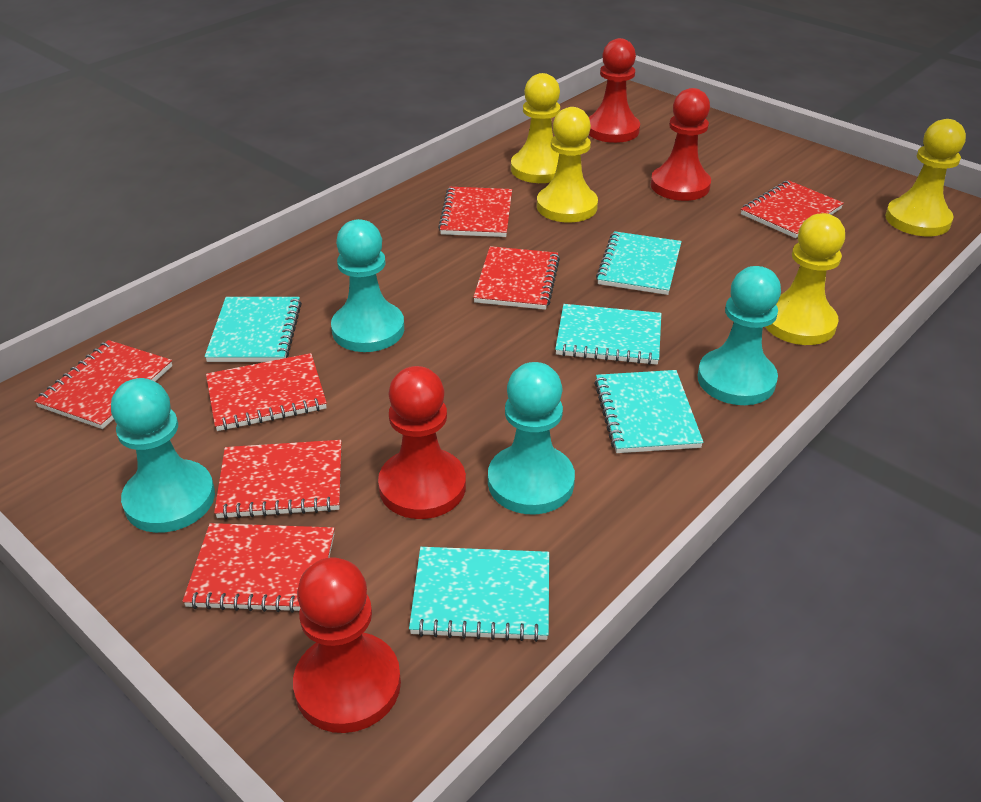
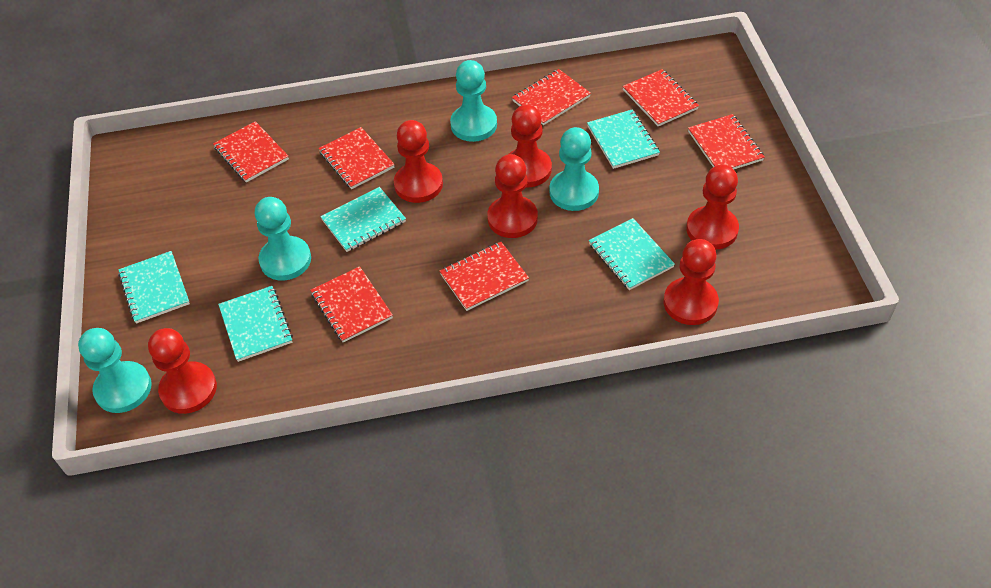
red pawn: [293,557,401,733] [378,366,466,519] [589,38,640,143] [651,88,711,201] = 4 -> [148,328,217,414] [394,120,443,203] [487,154,538,238] [509,105,552,187] [664,239,719,325] [686,165,739,250] = 6
yellow pawn: [511,73,560,183] [537,107,598,223] [765,213,845,345] [885,119,966,236] = 4 -> none = 0

